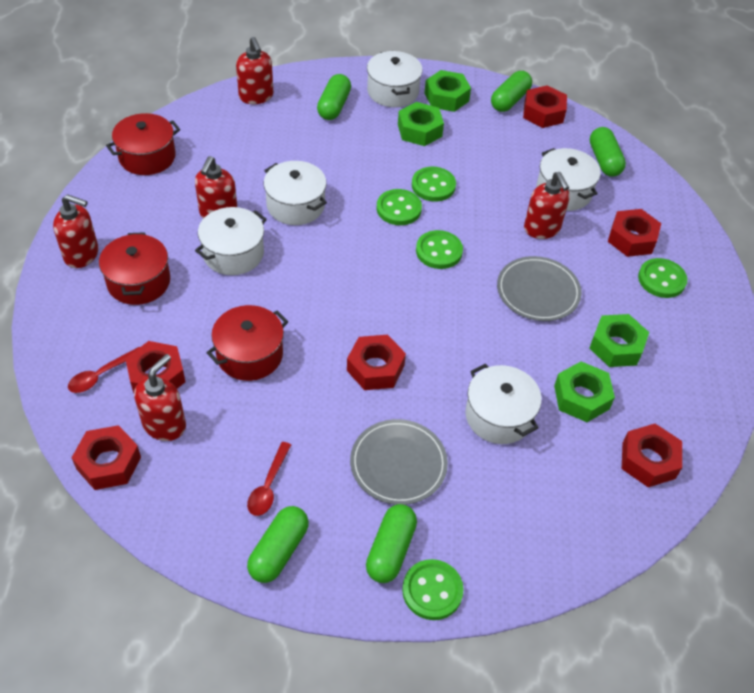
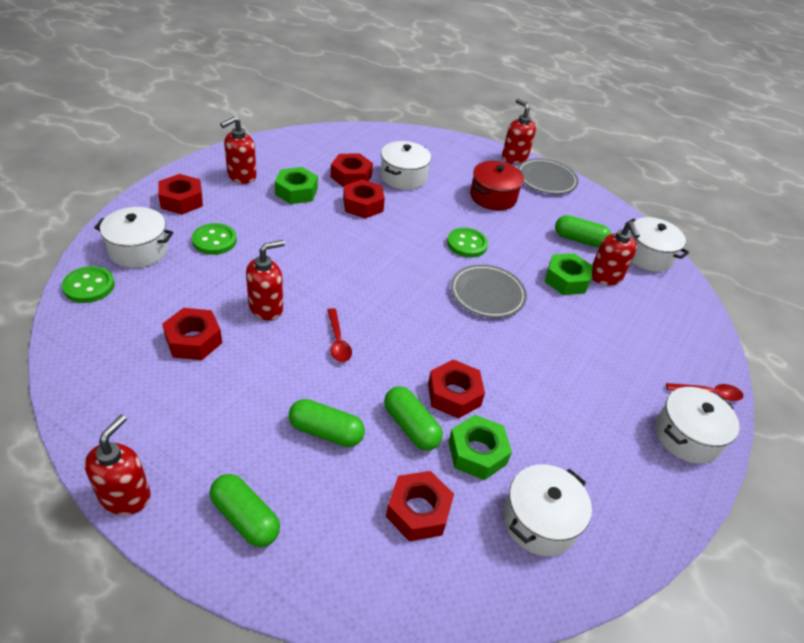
green button: [377,189,422,225] [402,559,464,620] [412,167,456,202] [416,230,463,269] [638,258,687,298] = 5 -> [62,266,115,303] [192,223,237,255] [447,228,488,258] = 3
green capsule: [247,506,309,583] [317,74,351,120] [366,504,417,583] [491,71,532,112] [590,127,626,177] = 5 -> [210,474,280,547] [289,399,365,447] [384,386,443,451] [555,215,611,248] = 4
green nut: [398,102,444,146] [424,70,471,112] [554,361,615,422] [590,314,649,367] = 4 -> [275,167,318,204] [449,415,512,480] [545,253,593,295] = 3
red pot: [99,232,170,305] [106,113,180,175] [206,305,288,381] = 3 -> [470,161,524,210] = 1

